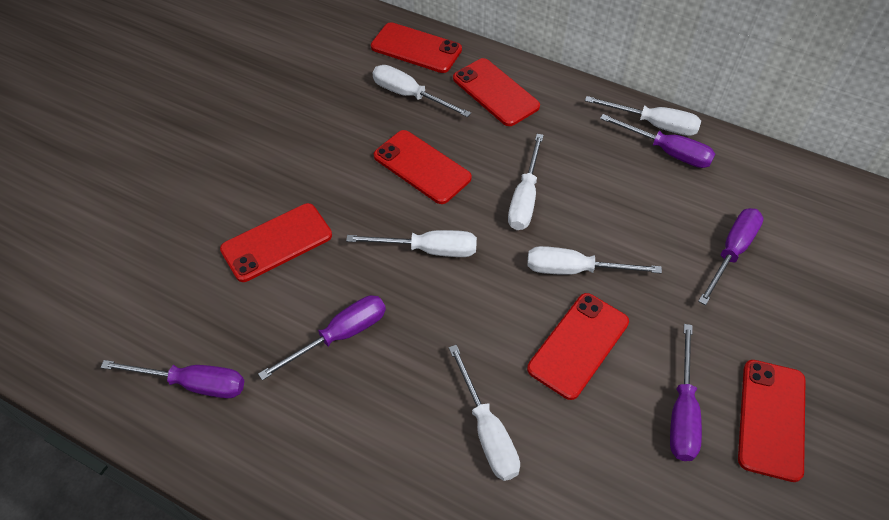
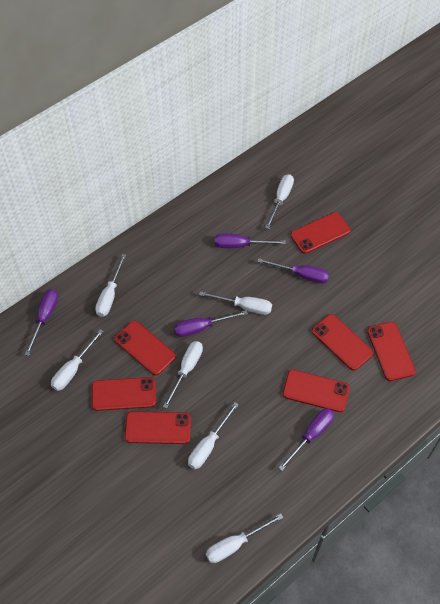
red phone: [220,203,332,282] [371,22,462,73] [374,130,472,204] [453,58,540,126] [527,293,629,400] [738,360,806,482] = 6 -> [92,377,156,411] [114,320,176,375] [125,411,191,444] [283,370,350,412] [290,212,351,254] [312,314,373,371] [367,322,416,381] = 7
white screwdriver: [346,230,477,257] [372,65,471,117] [449,345,520,481] [508,134,544,230] [527,246,662,275] [585,96,701,136] = 6 -> [51,329,104,391] [95,254,126,317] [163,341,203,409] [188,402,239,469] [199,291,272,315] [206,513,284,563] [265,174,294,229] = 7

